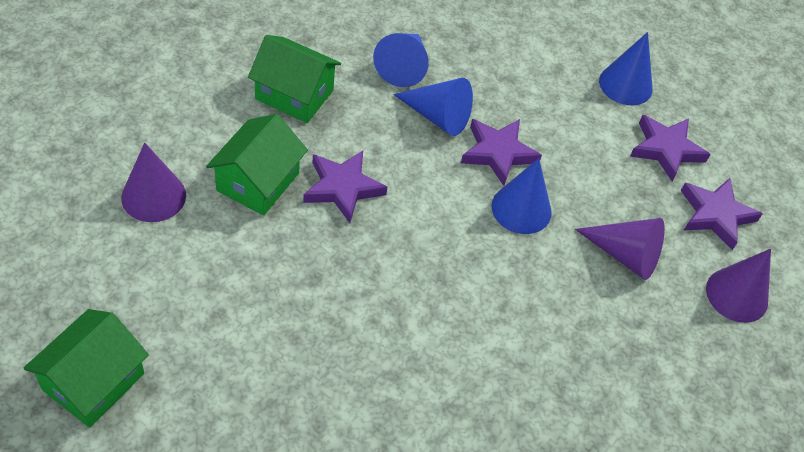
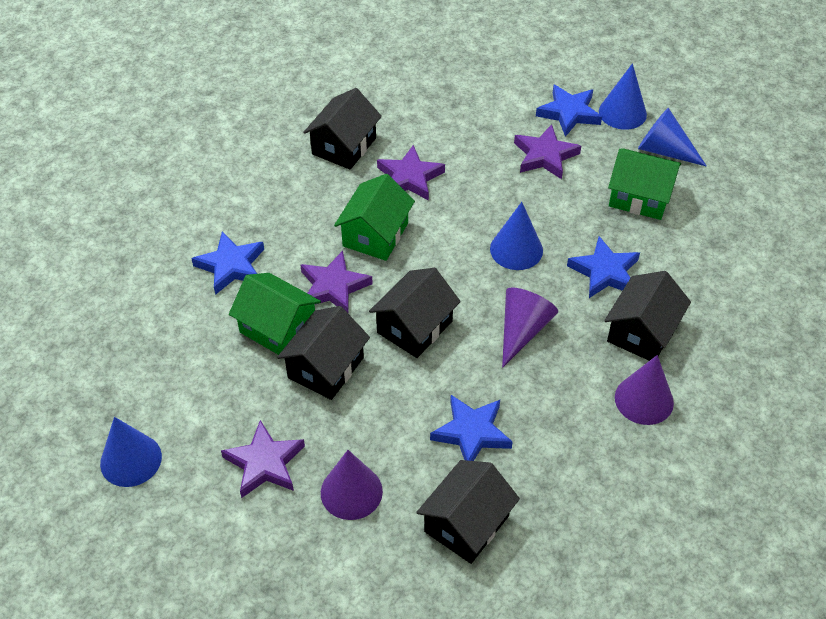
black house: none = 0 -> [277,306,370,400] [303,88,382,170] [369,268,461,358] [416,460,520,564] [604,271,691,361] = 5
blue star: none = 0 -> [191,231,264,295] [430,395,513,461] [536,85,602,137] [567,236,640,298] = 4

